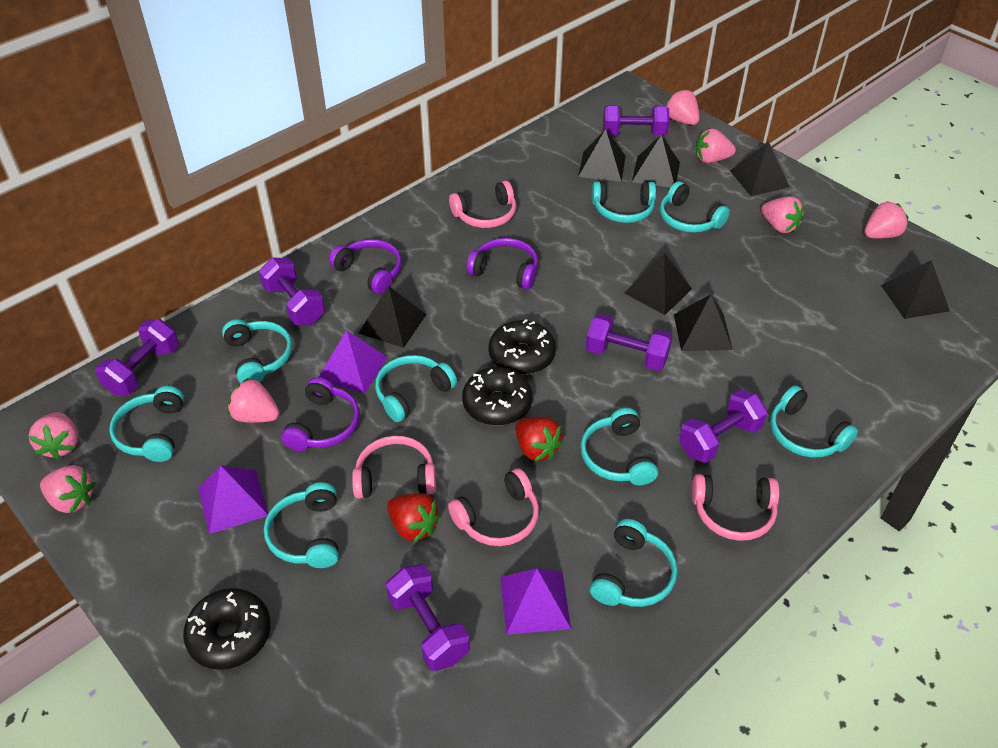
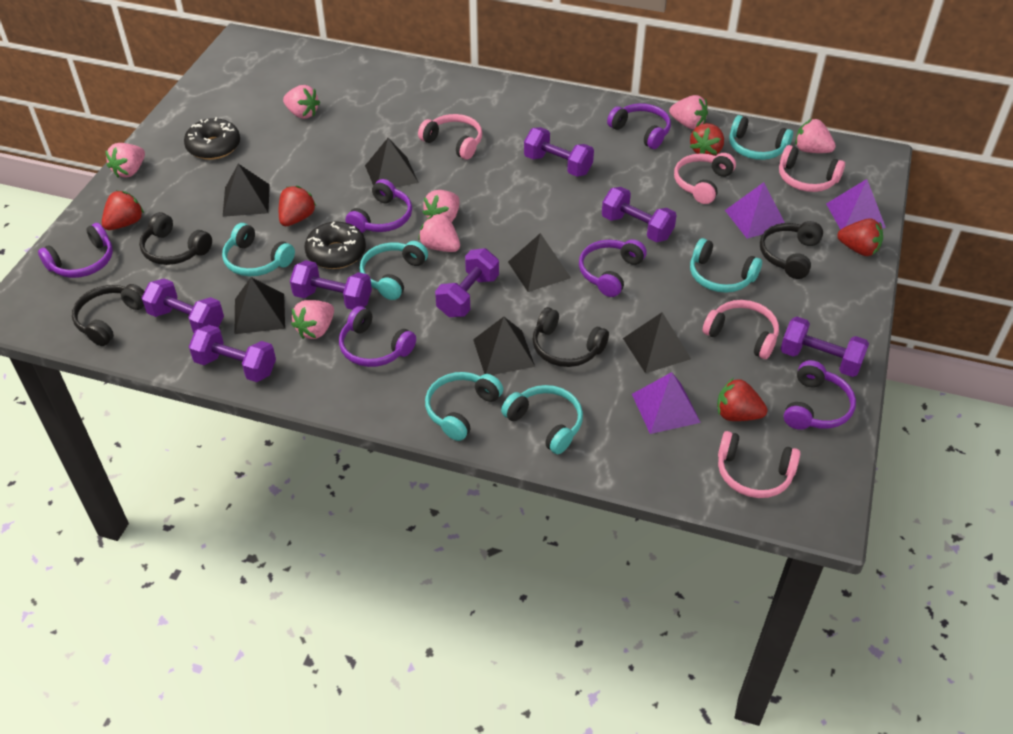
black donut: [183,588,271,670] [462,367,532,426] [489,319,556,375] = 3 -> [184,117,240,160] [305,222,366,269] = 2
black headphones: none = 0 -> [72,284,145,346] [139,212,212,265] [533,307,609,367] [760,221,823,279] = 4
black pyramid: [359,286,427,348] [578,129,626,182] [624,253,692,315] [632,134,680,188] [674,294,733,351] [730,141,790,196] [881,260,950,319] = 7 -> [223,164,270,217] [235,277,285,334] [365,138,419,188] [473,317,535,375] [508,233,571,292] [623,312,691,373] = 6
pink headphones: [352,436,436,499] [448,468,539,546] [449,181,516,228] [692,474,779,541] = 4 -> [418,114,482,160] [674,153,736,204] [703,300,779,359] [718,431,800,498] [779,145,845,192] = 5
purple dumbbell: [95,319,179,396] [259,257,325,325] [386,564,470,671] [586,314,673,371] [603,105,670,136] [679,390,768,463] = 6 -> [142,279,224,333] [189,325,276,382] [290,260,372,310] [435,248,499,317] [524,127,594,177] [602,187,677,242] [780,317,869,377] = 7
purple headphones: [281,377,360,451] [329,239,402,294] [467,238,538,289] = 3 -> [38,223,113,278] [339,306,416,367] [346,179,412,233] [579,239,647,297] [607,103,671,149] [784,360,856,430] = 6
red strawberry: [387,493,441,542] [515,417,563,461] = 2 -> [102,191,144,230] [279,186,316,226] [690,123,724,156] [717,378,768,421] [837,218,883,256] = 5
turquoise headphones: [109,386,184,462] [222,319,293,383] [264,482,339,568] [375,355,457,422] [580,408,658,486] [590,519,678,607] [592,181,656,223] [660,181,730,233] [770,385,858,458] = 9 -> [222,223,295,276] [360,241,428,300] [425,372,503,441] [501,385,583,454] [690,238,762,293] [729,115,793,160] = 6

